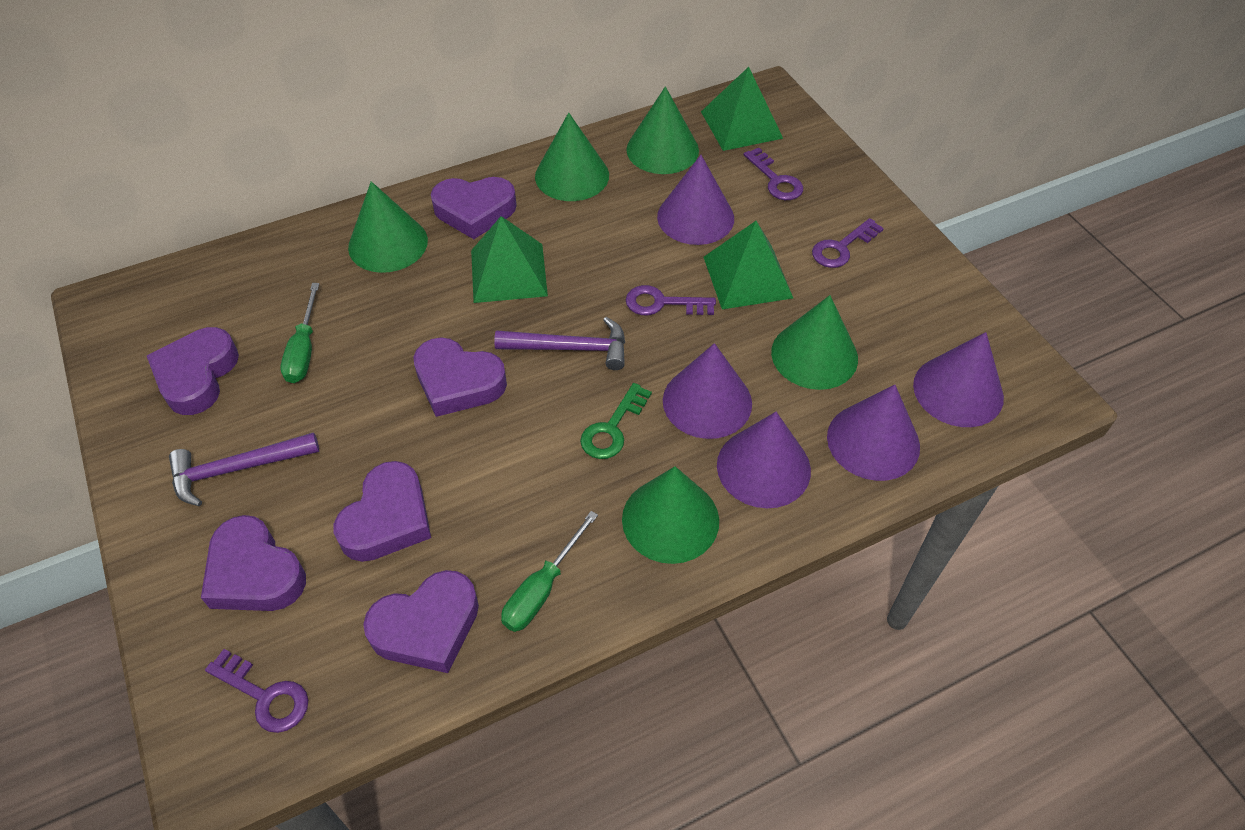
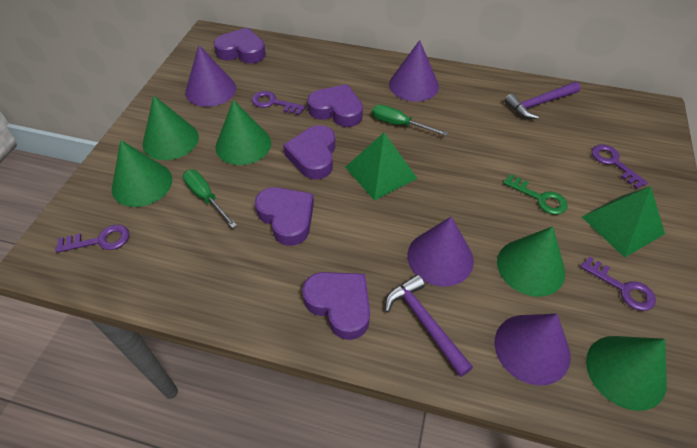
green pyramid: [471,216,548,303] [701,67,783,151] [703,221,793,309] = 3 -> [345,133,418,201] [582,186,665,258] = 2
purple cone: [657,155,734,245] [663,343,752,439] [717,412,811,508] [827,385,920,481] [913,332,1004,427] = 5 -> [185,45,236,107] [389,40,439,102] [407,217,474,287] [495,314,571,385] = 4
purple heart: [147,327,239,415] [201,515,306,611] [334,461,431,562] [363,570,479,673] [413,337,507,417] [431,177,517,239] = 6 -> [213,27,266,63] [255,187,314,246] [283,125,335,180] [302,272,370,340] [307,84,363,127] = 5

